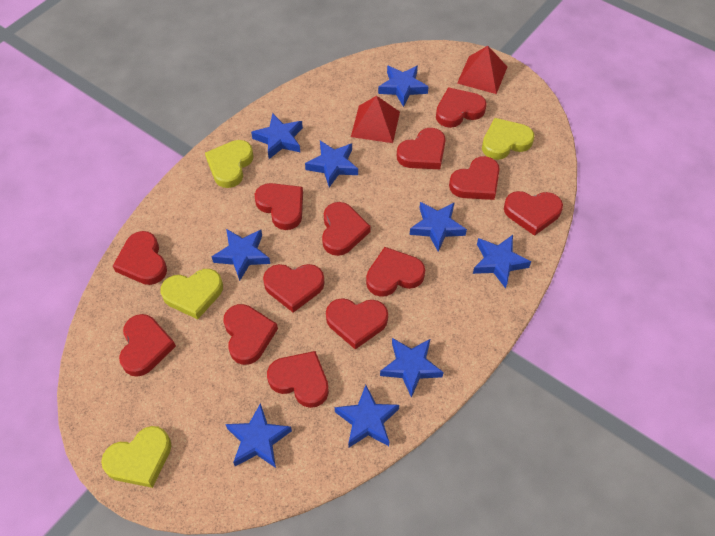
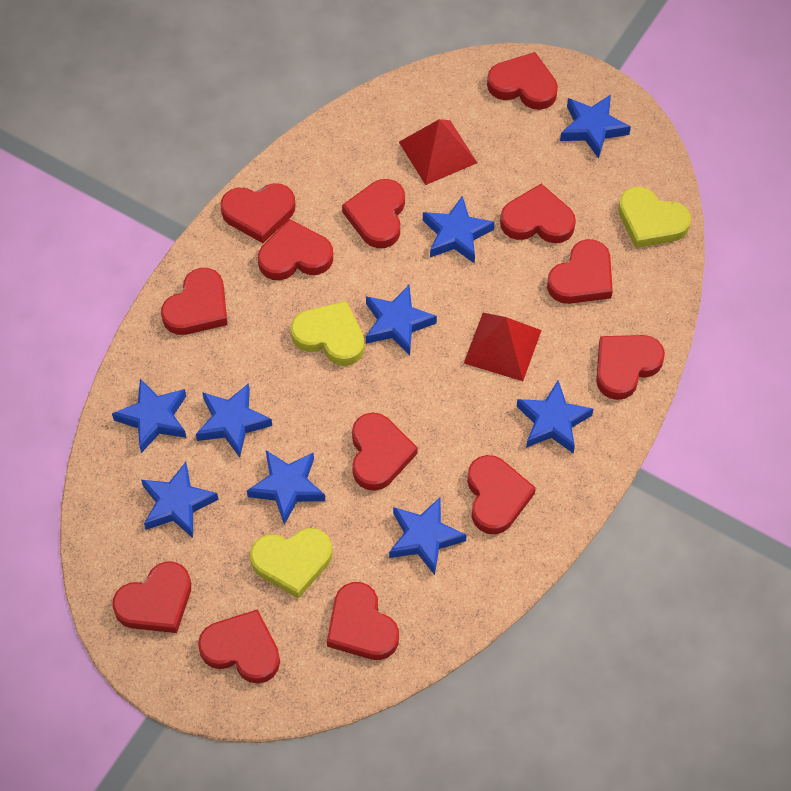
yellow heart: [101,426,172,488] [160,269,223,319] [205,140,254,188] [482,118,534,160] = 4 -> [250,528,332,599] [291,301,365,366] [618,187,691,248] = 3

